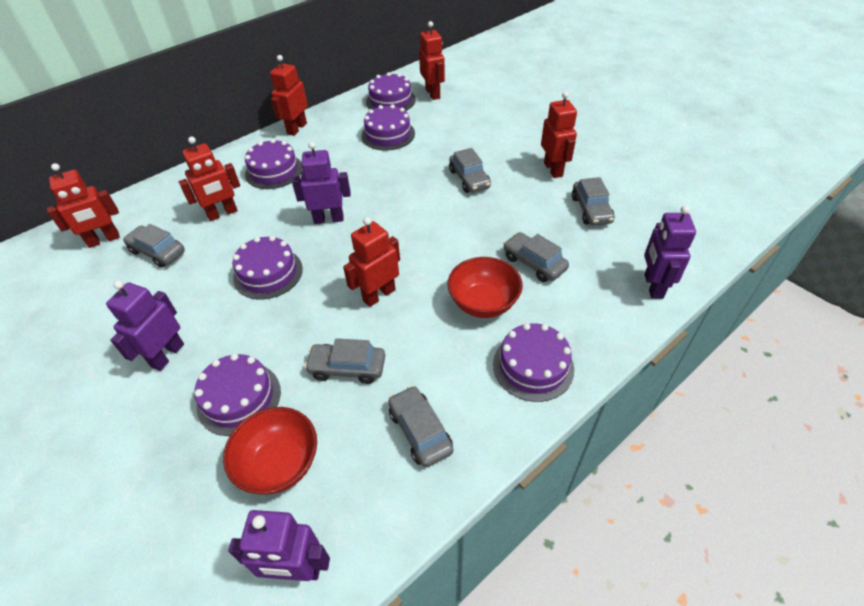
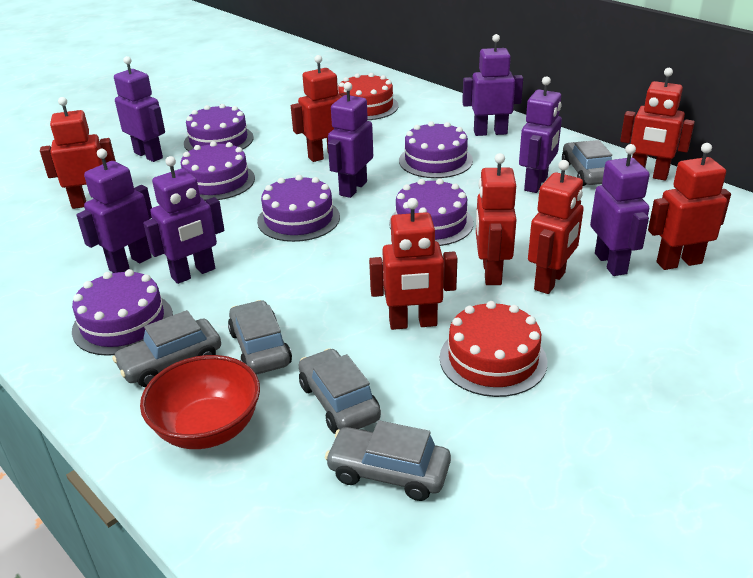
grey car: [123,224,185,268] [304,338,385,384] [388,385,453,467] [449,148,491,193] [503,232,569,282] [572,177,615,226] = 6 -> [112,310,221,387] [228,300,292,375] [299,348,381,434] [325,420,451,501] [562,140,612,186] = 5
purple robot: [106,280,184,371] [228,510,330,581] [292,142,351,224] [644,206,696,299] = 4 -> [76,149,152,273] [114,56,165,162] [143,156,224,284] [328,82,373,198] [462,34,523,136] [519,76,562,193] [590,144,650,276] = 7
red bowl: [223,407,317,494] [447,257,523,318] = 2 -> [140,355,260,449] = 1
red cake: none = 0 -> [338,73,399,120] [440,301,547,397] = 2
red robot: [47,163,120,248] [179,137,240,221] [270,55,308,136] [343,217,400,307] [419,21,445,100] [541,91,577,178] = 6 -> [40,97,116,209] [291,55,347,162] [369,198,458,330] [476,153,517,285] [528,160,584,294] [620,68,695,180] [648,143,731,270] = 7

